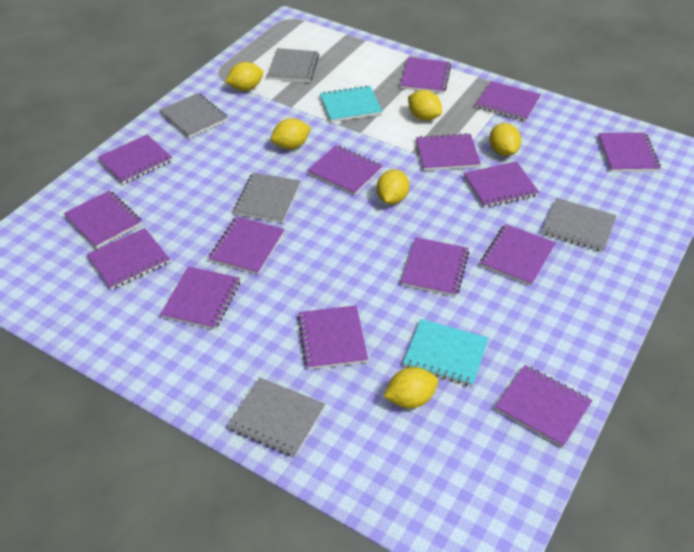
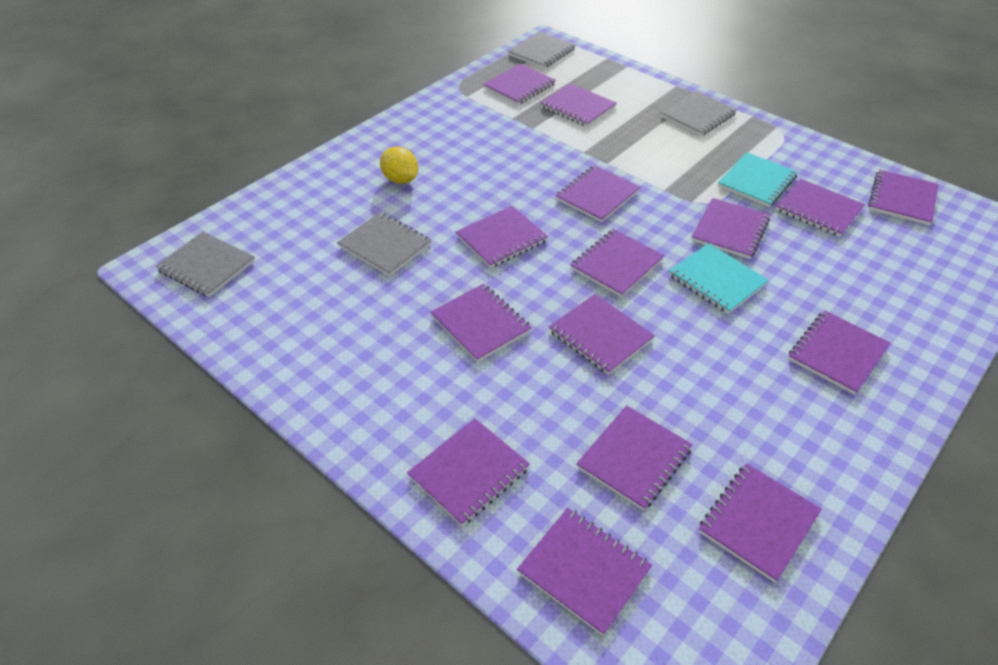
grey notebook: [160,93,228,138] [227,377,325,457] [233,173,300,223] [267,48,319,82] [542,198,617,252] = 5 -> [155,232,255,297] [337,212,431,276] [508,32,575,69] [660,91,737,136] = 4
yellow lemon: [225,62,263,91] [271,118,311,149] [377,169,409,204] [383,367,438,408] [408,90,442,120] [489,123,521,156] = 6 -> [380,147,418,184] = 1

